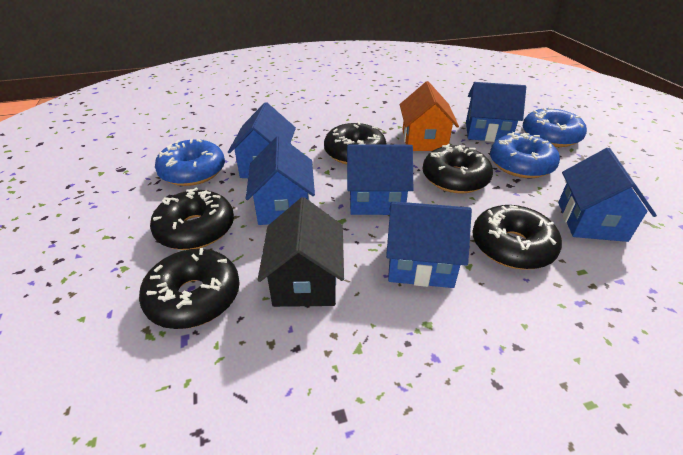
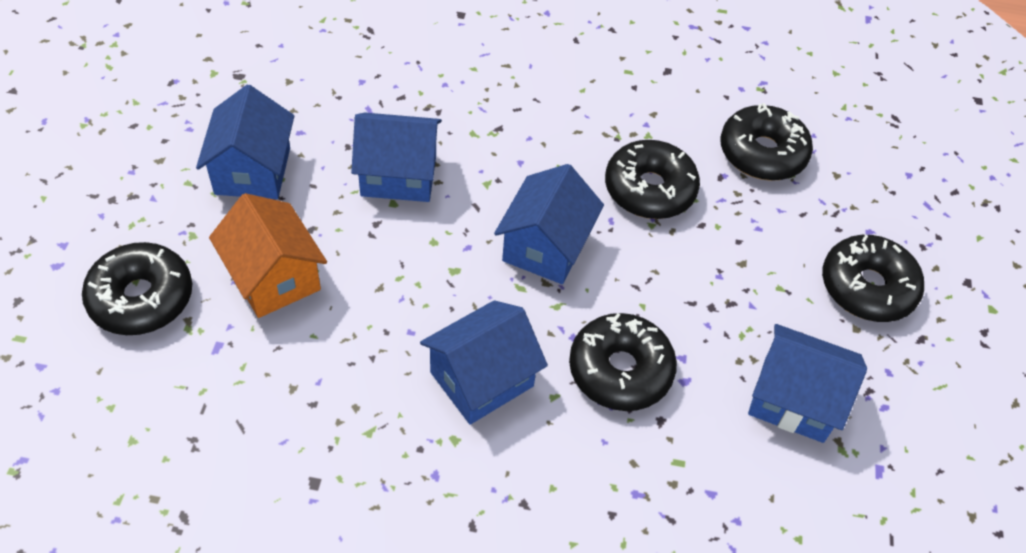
black house: [258,197,344,307] = 1 -> none = 0
blue donut: [155,139,225,186] [490,132,560,178] [523,108,587,147] = 3 -> none = 0
blue house: [228,102,296,178] [246,136,315,225] [347,144,413,215] [386,201,472,288] [466,82,526,142] [558,148,657,242] = 6 -> [196,85,294,200] [351,113,442,202] [420,300,548,424] [494,164,604,284] [748,324,867,443] = 5

